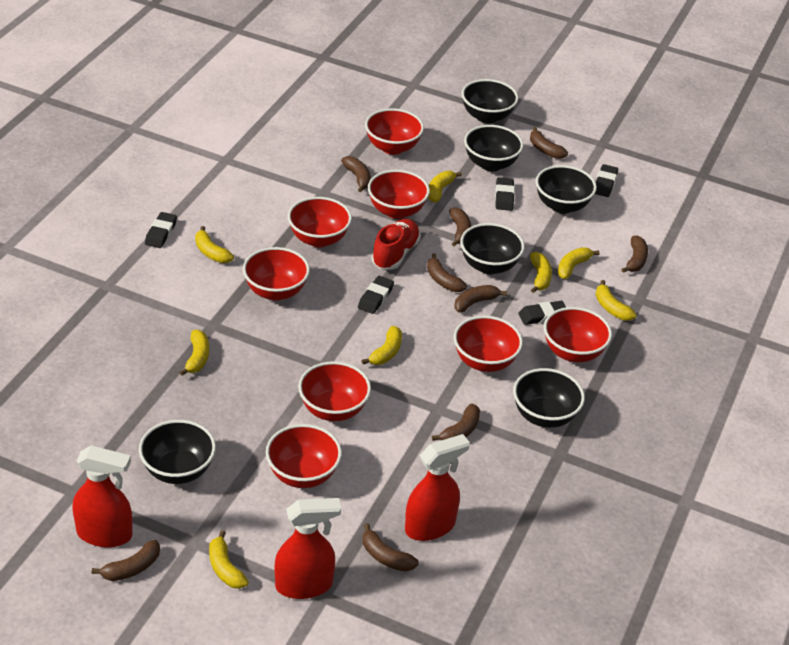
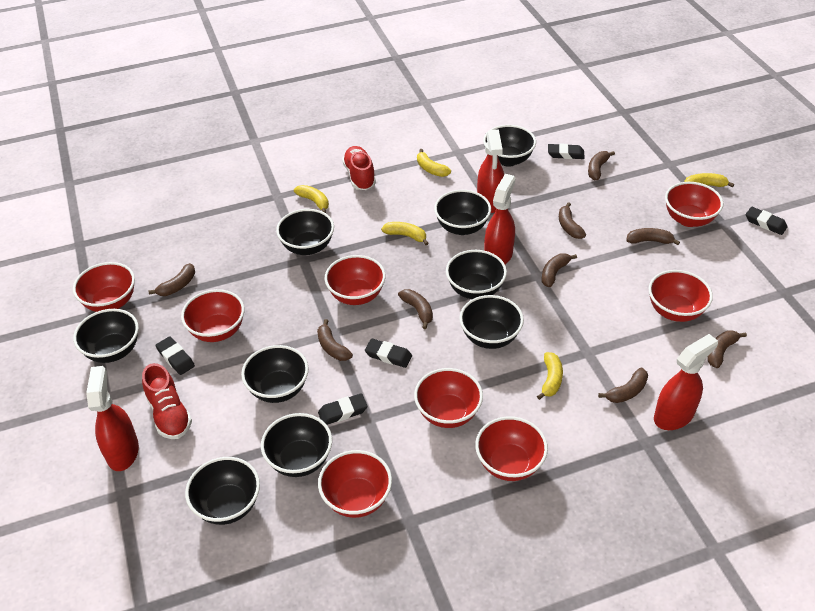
black bowl: [139,420,216,484] [460,223,525,274] [461,79,518,124] [464,125,523,171] [513,368,585,428] [536,165,597,214] = 6 -> [73,309,139,363] [185,457,260,525] [241,345,308,403] [261,413,332,477] [276,209,334,255] [434,190,491,235] [446,250,507,299] [459,295,524,349] [483,125,536,167] = 9
red shoe: [371,219,421,270] = 1 -> [142,363,192,439] [342,146,376,190] = 2
red spray bottle: [72,445,133,547] [275,498,341,599] [405,434,470,541] = 3 -> [86,366,139,471] [477,129,504,213] [484,174,516,264] [654,334,718,430] = 4
yellow banana: [179,330,209,376] [195,226,234,263] [209,530,249,589] [361,326,402,365] [428,171,462,203] [530,252,552,293] [558,247,600,279] [596,280,637,321] = 8 -> [294,185,329,213] [381,222,429,245] [417,149,451,177] [537,352,563,400] [684,173,734,188] = 5

